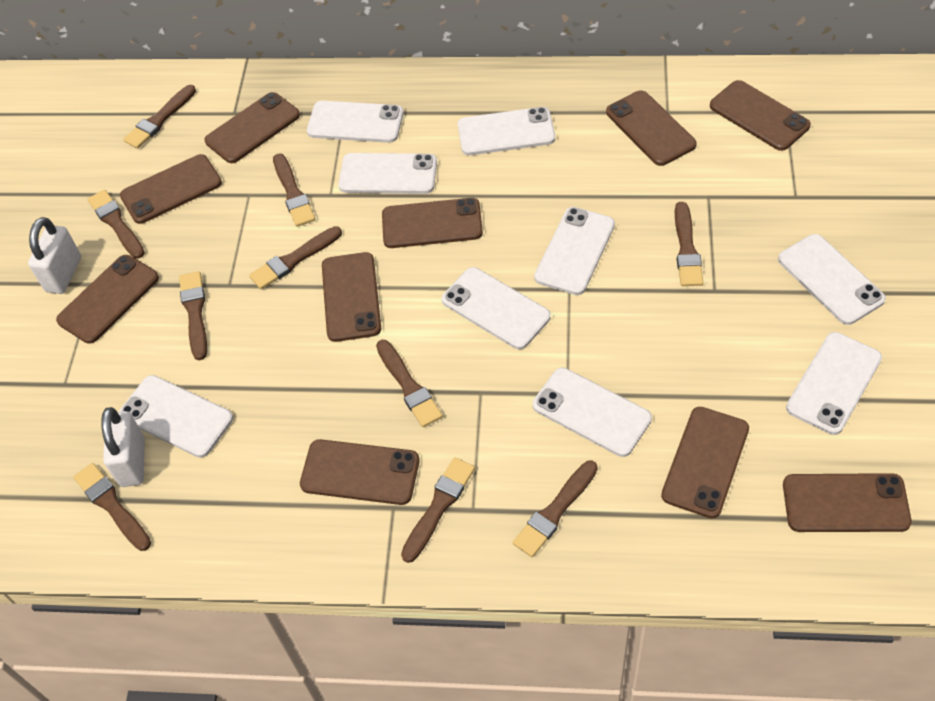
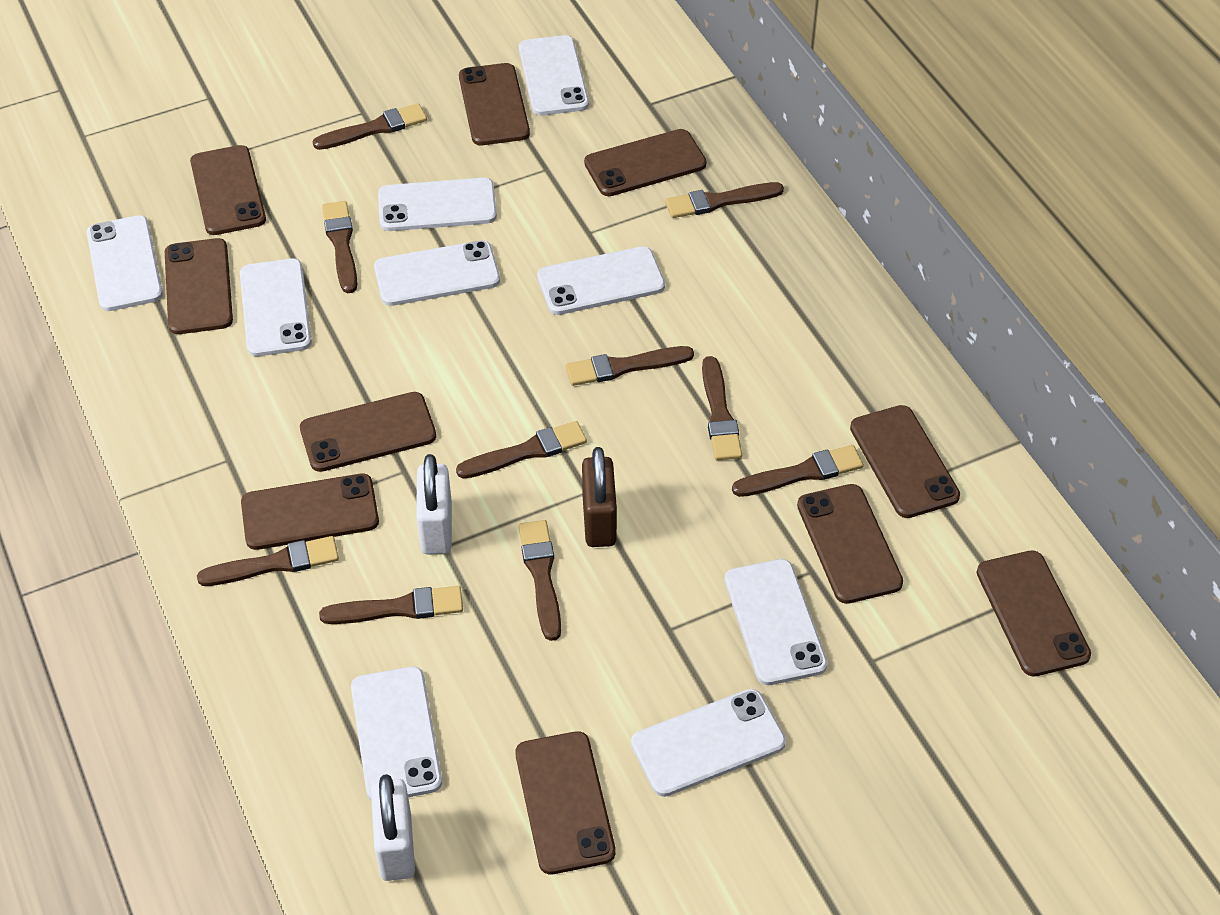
brown padlock: none = 0 -> [582,447,617,547] = 1

